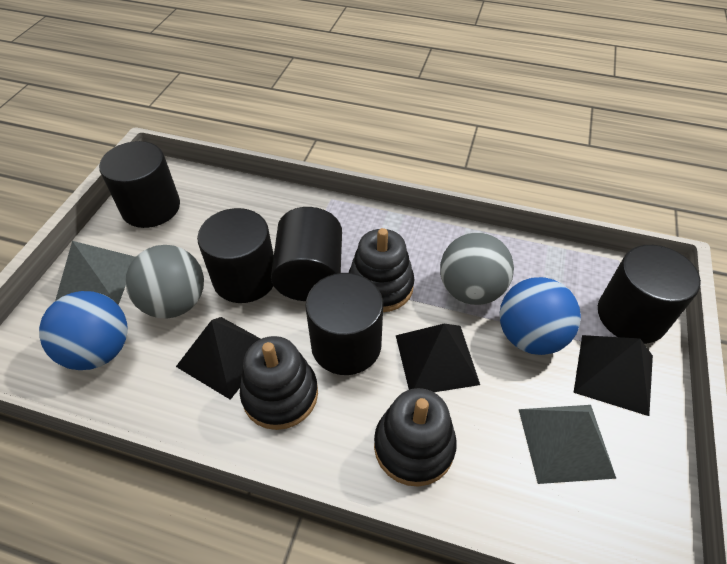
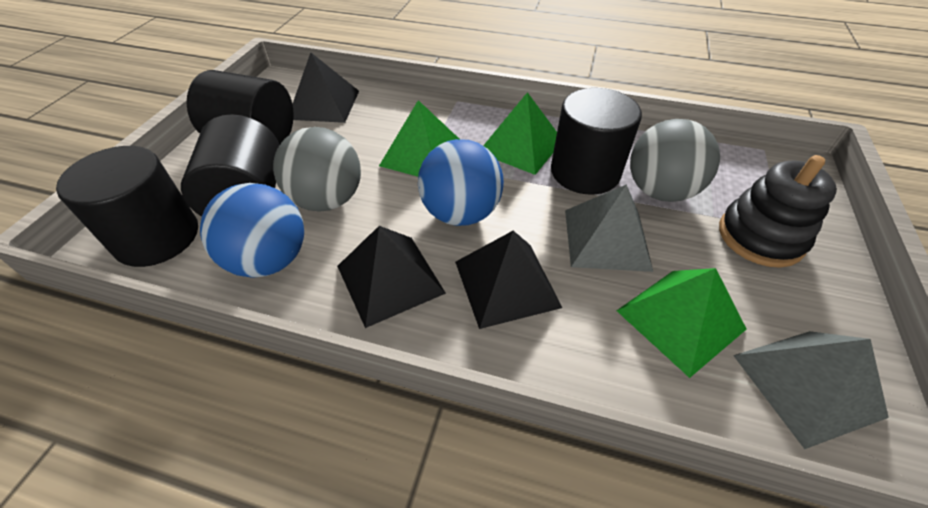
black cylinder: [99,141,180,228] [197,208,274,303] [271,207,342,301] [305,273,383,375] [598,245,701,344] = 5 -> [56,146,198,267] [181,114,280,217] [187,70,294,144] [551,88,642,195] = 4
black stacking toy: [240,336,318,430] [349,228,414,312] [374,388,457,487] = 3 -> [719,155,837,268] = 1
green pyramid: none = 0 -> [379,100,459,177] [483,92,557,175] [616,268,746,378] = 3

